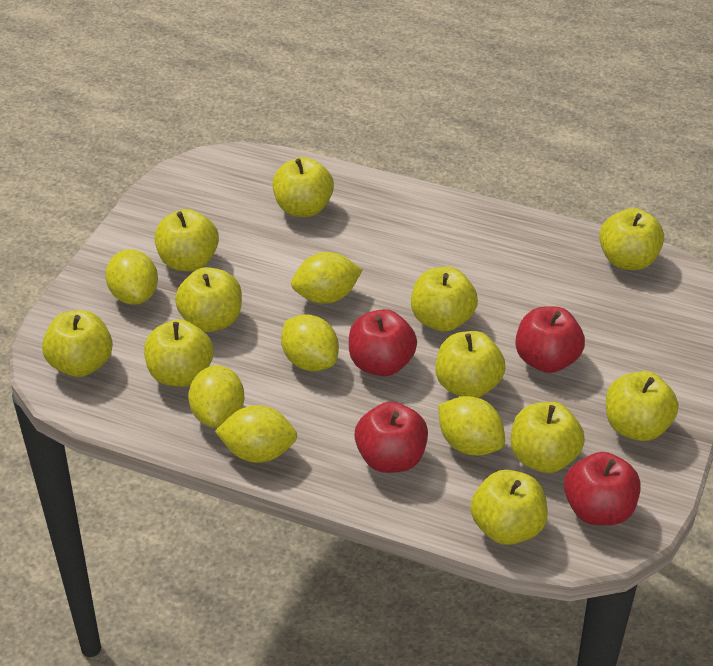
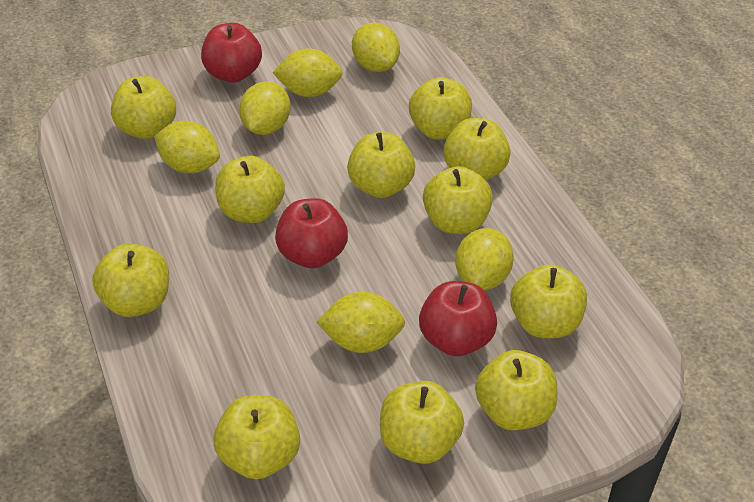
red apple: [349,309,417,376] [354,402,428,473] [515,306,585,373] [564,452,641,525] = 4 -> [201,23,262,83] [275,198,348,268] [419,281,497,356] = 3

